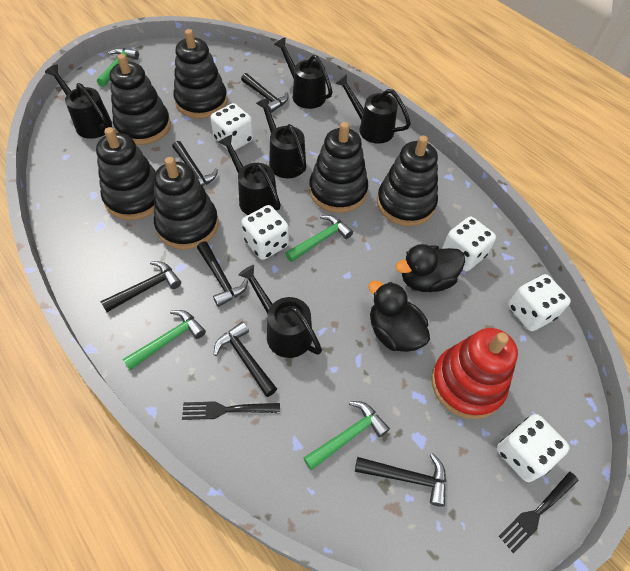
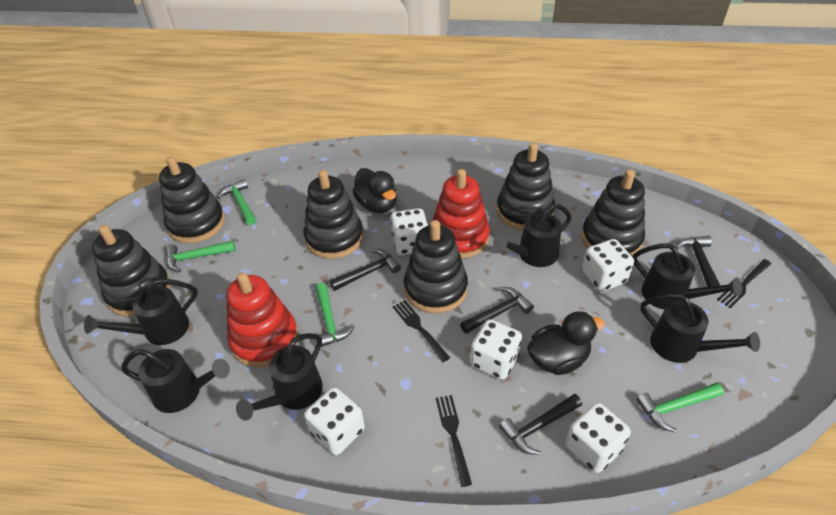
black fork: [182,401,280,420] [499,471,579,553] = 2 -> [393,300,450,362] [436,395,472,487] [717,259,772,308] = 3
black hammer: [100,261,181,312] [172,141,218,186] [197,241,248,307] [214,321,277,397] [241,73,289,113] [355,453,446,507] = 6 -> [330,249,401,291] [460,287,534,334] [499,394,582,455] [676,236,720,287] = 4
red stacking toy: [431,328,518,419] = 1 -> [226,272,298,367] [432,169,490,259] = 2

